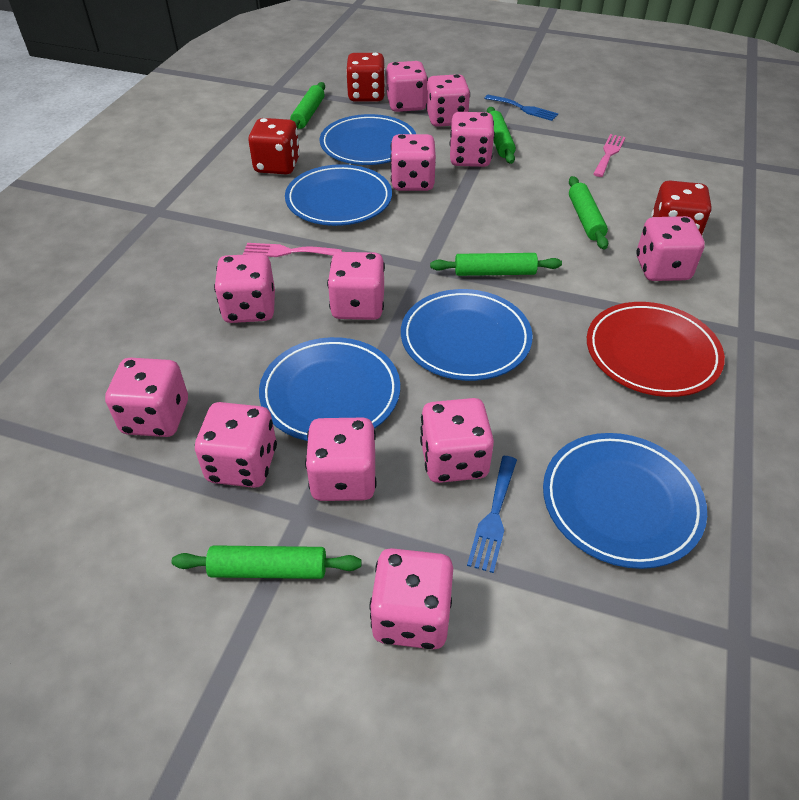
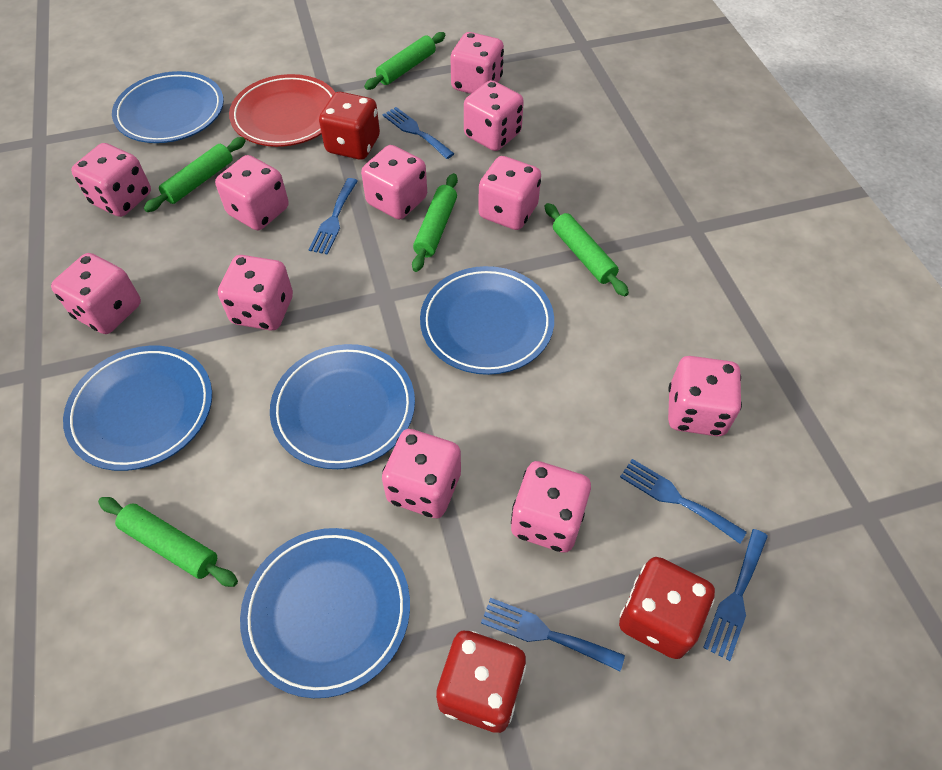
blue fork: [467,456,517,573] [484,95,558,121] = 2 -> [308,178,358,255] [383,107,455,159] [481,597,625,671] [620,459,747,544] [703,529,768,661] = 5
pink dice: [105,358,188,437] [195,402,277,488] [214,254,275,323] [305,418,377,501] [327,252,385,320] [369,548,453,649] [386,61,428,112] [390,134,436,191] [420,398,494,483] [426,74,470,127] [450,112,495,167] [636,216,705,281] = 12 -> [51,253,141,334] [71,143,151,217] [215,155,289,230] [218,255,293,331] [361,145,427,220] [382,429,461,518] [450,32,504,94] [464,80,524,151] [478,156,541,230] [511,461,591,553] [668,356,742,436] = 11
pink fork: [243,243,342,257] [593,134,626,177] = 2 -> none = 0

